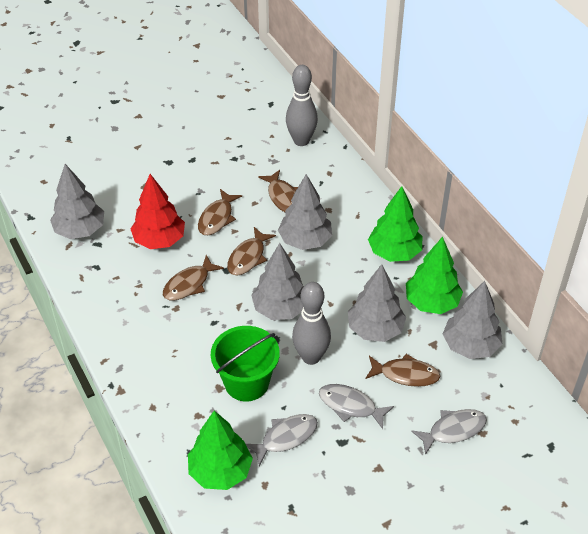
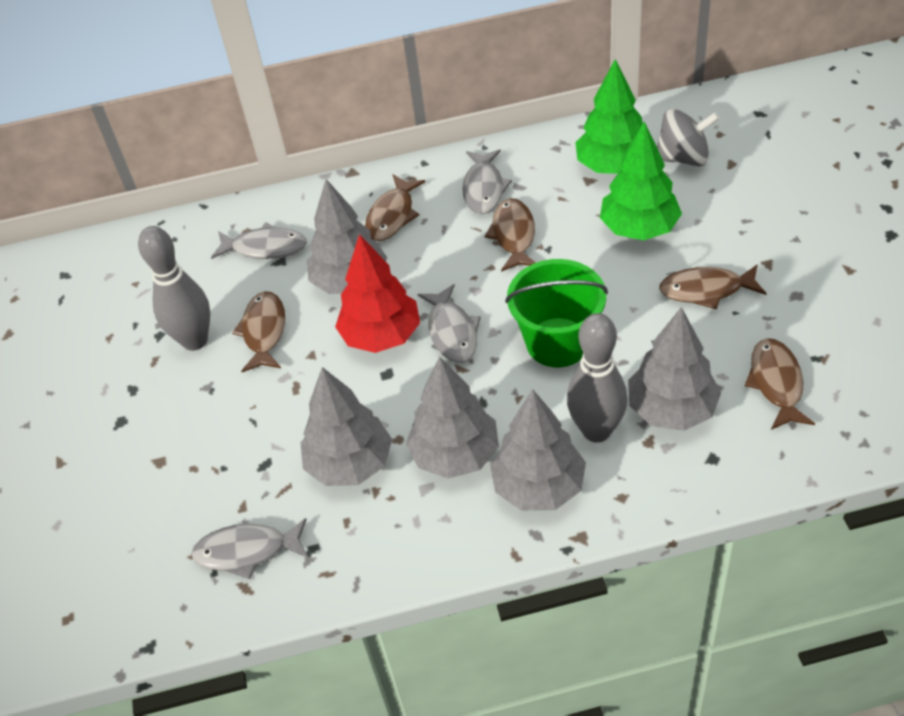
green tree: [188,410,253,490] [368,186,422,262] [406,237,463,314] = 3 -> [575,59,643,174] [600,121,682,240] = 2
grey fish: [246,414,318,466] [319,384,394,429] [411,409,487,455] = 3 -> [191,518,308,579] [211,223,307,259] [418,284,481,363] [462,149,512,214] = 4
grey spinning top: none = 0 -> [657,108,719,167] = 1

